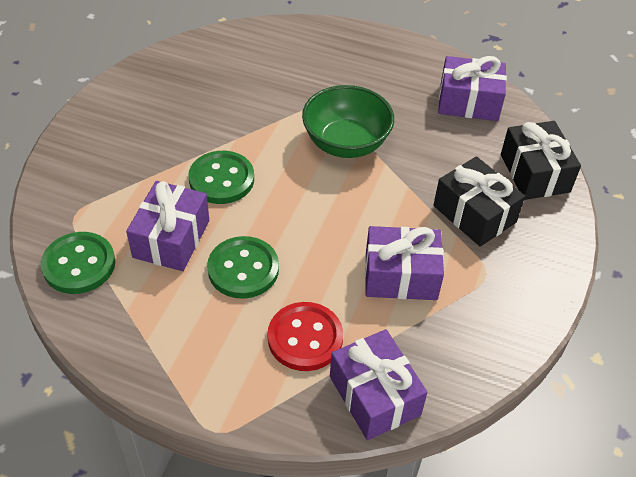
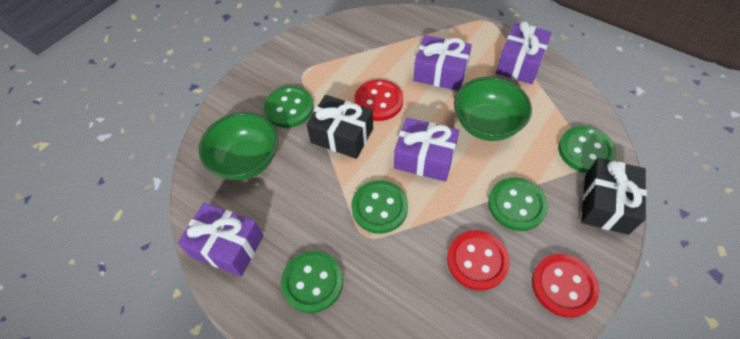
green bowl: [302,85,394,158] = 1 -> [199,112,278,180] [454,77,532,141] = 2
green button: [41,232,115,294] [188,151,254,204] [207,236,279,299] = 3 -> [264,86,314,128] [281,251,343,313] [351,180,408,234] [488,177,548,231] [558,126,616,173] = 5
red button: [268,302,343,371] = 1 -> [354,79,403,121] [447,230,510,291] [532,254,599,318] = 3

